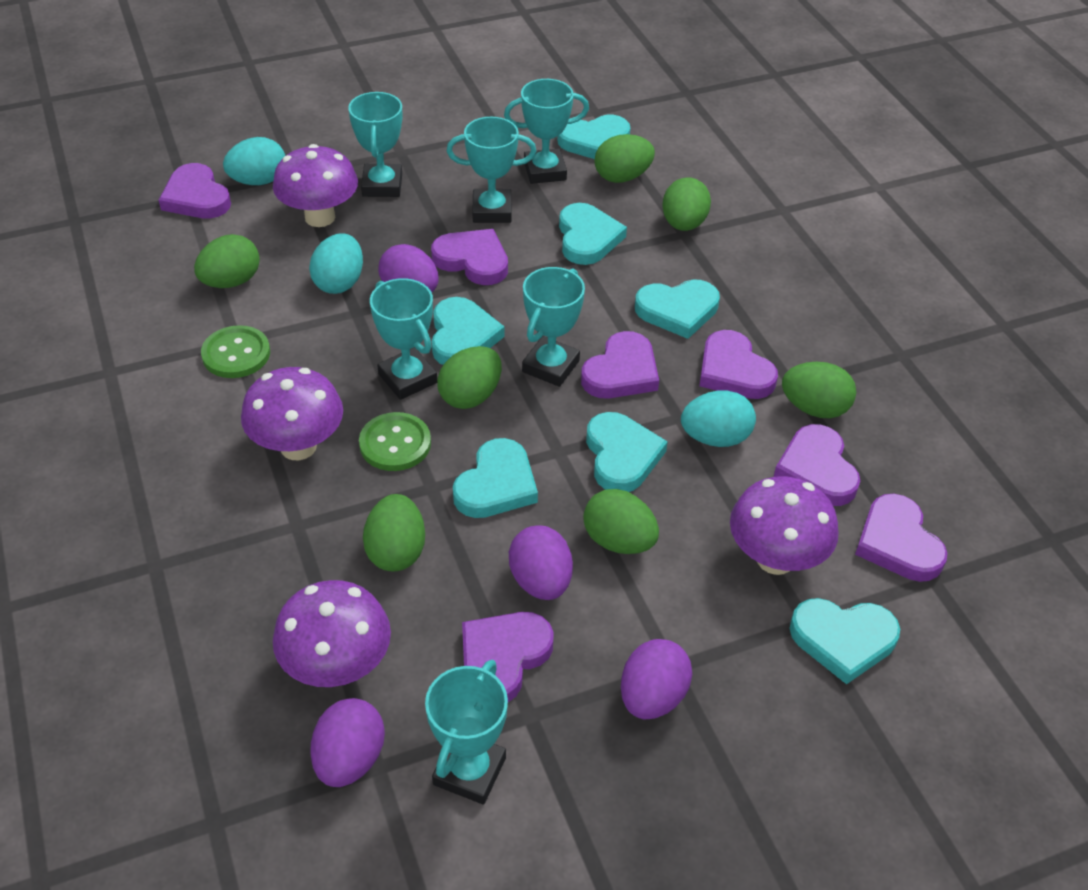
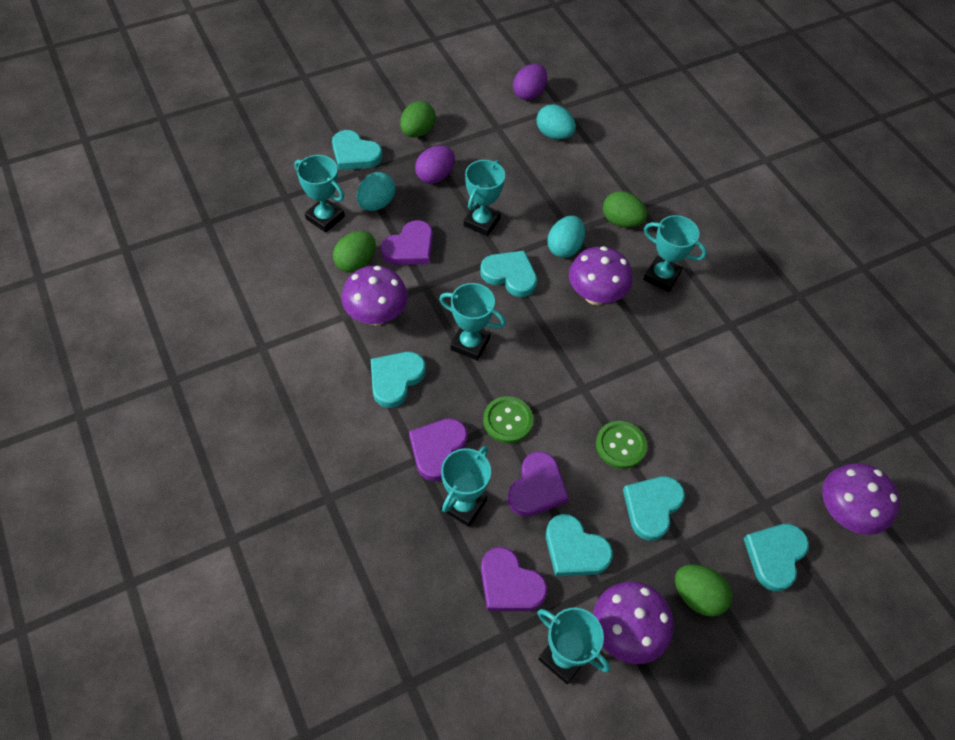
green egg: [194,234,260,288] [363,494,425,571] [437,346,502,409] [583,489,659,554] [594,134,655,183] [662,178,711,231] [782,362,856,418] = 7 -> [333,231,375,273] [400,101,436,137] [603,191,647,227] [675,564,732,617] = 4
purple egg: [311,698,385,787] [378,244,439,292] [509,525,573,600] [621,639,692,719] = 4 -> [415,146,455,184] [513,64,547,101] = 2
purple heart: [159,163,231,219] [431,229,508,285] [462,612,554,702] [581,331,659,399] [699,330,778,399] [774,424,860,506] [855,494,947,582] = 7 -> [381,220,433,265] [409,418,468,481] [481,547,548,611] [507,451,569,517] = 4
turquoise heart: [432,297,505,365] [453,438,538,518] [557,115,630,159] [559,203,627,265] [586,412,668,492] [635,279,720,339] [789,598,900,684] = 7 -> [332,130,382,170] [371,352,426,408] [480,250,537,297] [546,514,613,576] [623,476,685,541] [743,524,809,592] = 6

